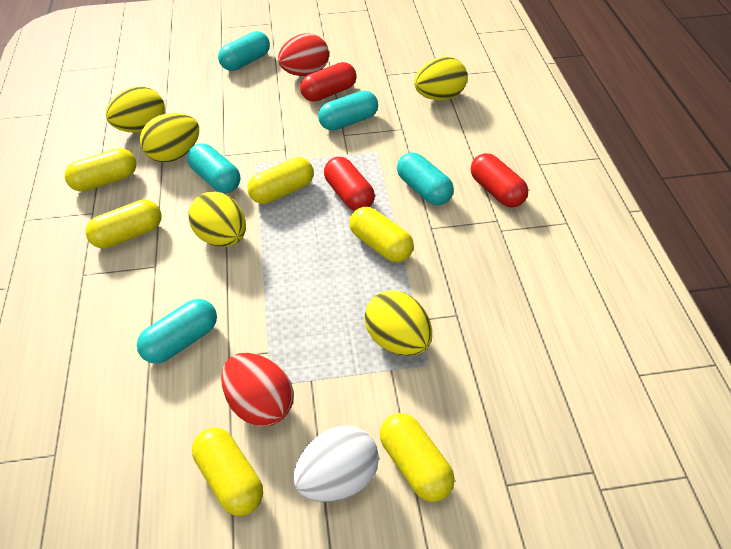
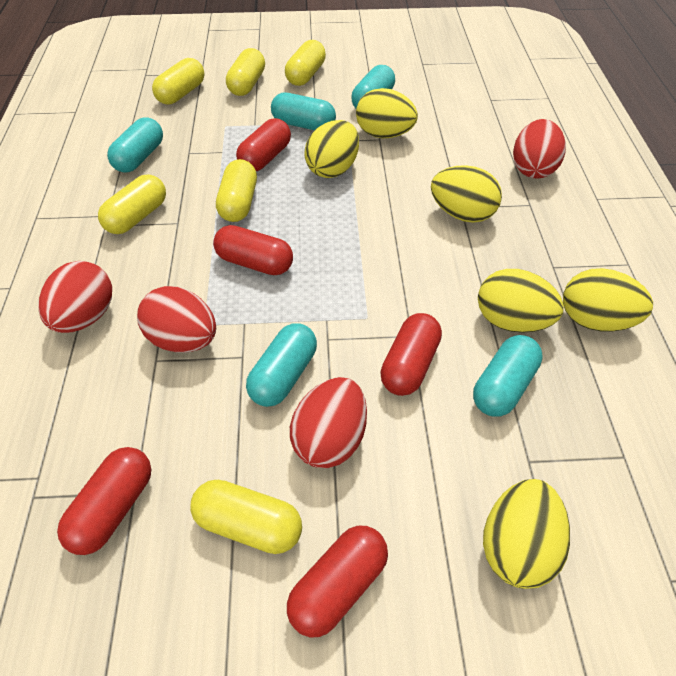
red capsule: [300,62,357,102] [324,157,375,211] [471,153,528,208] = 3 -> [57,447,151,555] [213,225,293,275] [236,118,291,171] [287,526,388,637] [380,313,442,396] = 5
red egg: [221,353,294,427] [278,33,329,76] = 2 -> [38,261,112,333] [137,286,216,353] [290,377,367,468] [513,119,566,179] = 4
white egg: [294,426,379,502] = 1 -> none = 0
yellow egg: [106,86,165,133] [140,113,199,163] [189,192,246,247] [364,290,432,356] [414,56,467,101] = 5 -> [304,120,359,178] [356,88,418,138] [431,165,502,223] [478,269,564,333] [483,479,570,589] [563,268,653,332] = 6

